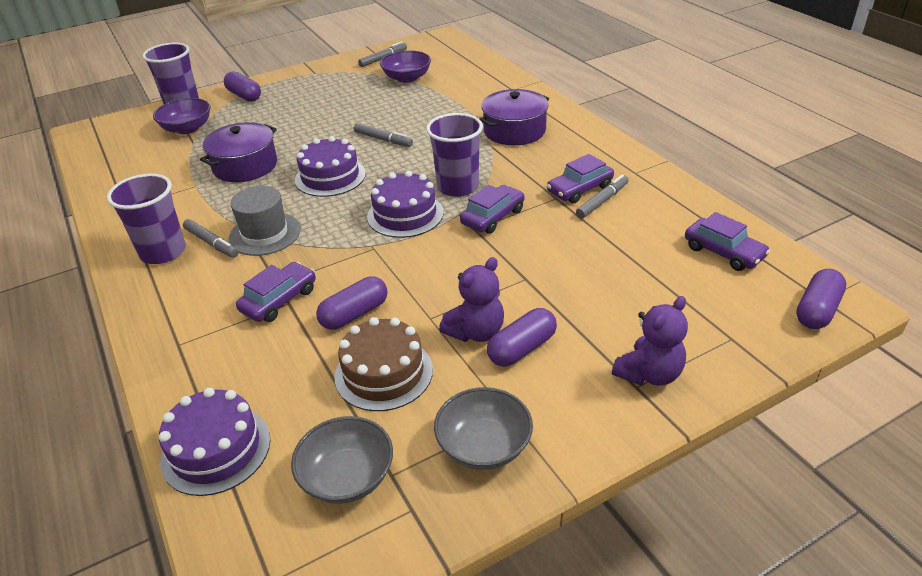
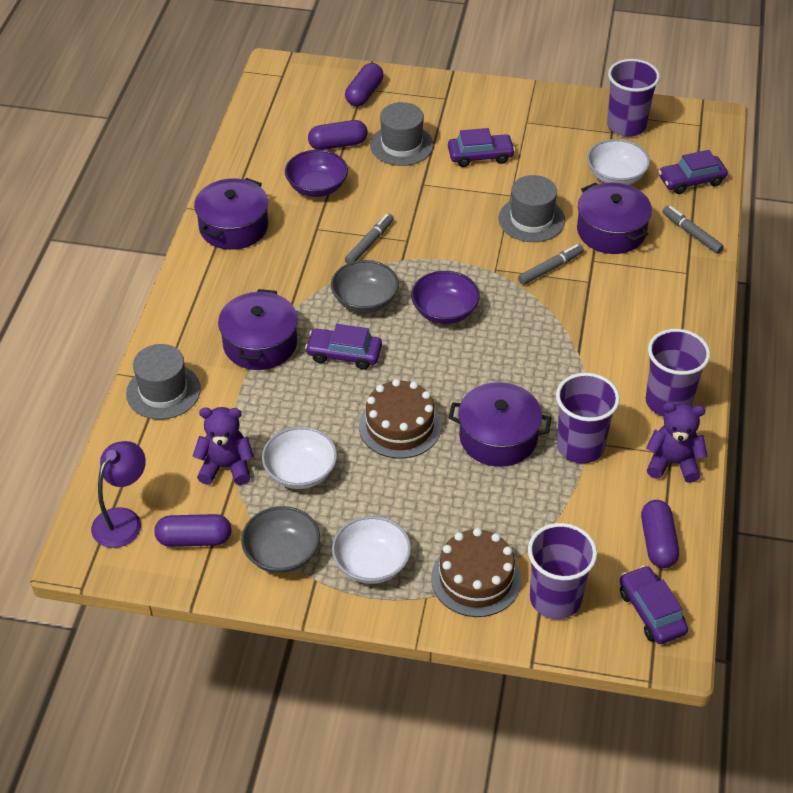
brown cake: [334,317,433,411] = 1 -> [359,379,441,459] [431,528,521,617] = 2
grey hat: [228,186,301,256] = 1 -> [126,344,201,420] [370,102,434,166] [498,175,565,242] = 3
grey marker: [183,219,238,258] [354,123,413,147] [358,41,407,67] [576,174,629,218] = 4 -> [345,214,394,264] [518,244,584,285] [662,206,724,254] = 3
purple cake: [159,388,271,496] [295,136,366,197] [367,171,444,238] = 3 -> none = 0
purple cup: [107,174,186,264] [142,43,199,104] [426,113,483,197] = 3 -> [528,523,597,619] [556,373,620,464] [607,59,660,137] [646,329,710,417] = 4
purple lamp: none = 0 -> [91,441,146,548] = 1
purple pot: [200,122,277,182] [479,89,549,145] = 2 -> [194,178,268,250] [218,289,298,370] [449,382,551,467] [577,182,652,254] = 4
white bowl: none = 0 -> [262,427,337,489] [332,516,411,584] [587,139,650,185] = 3

